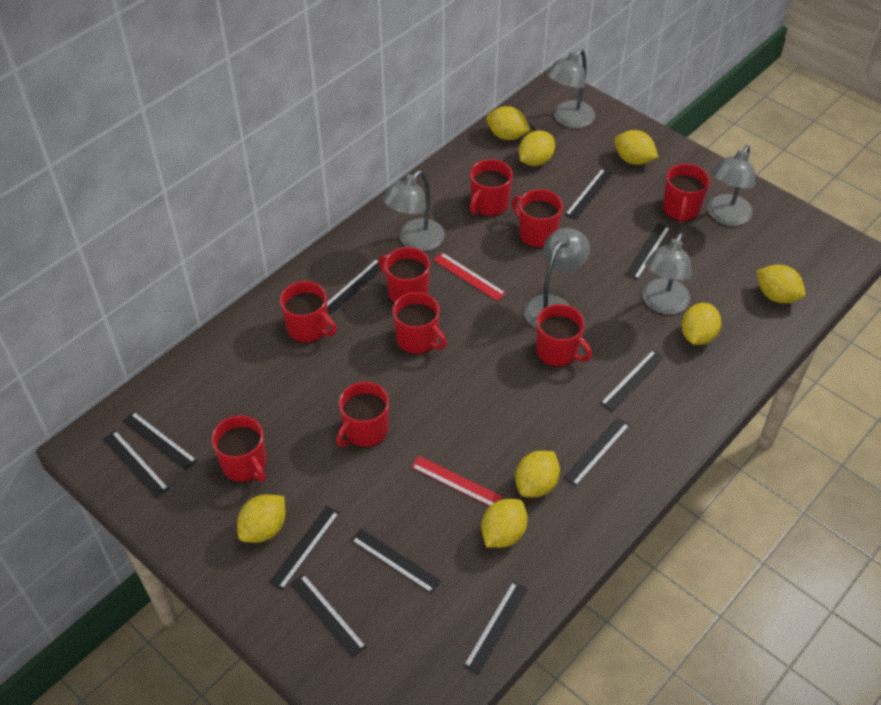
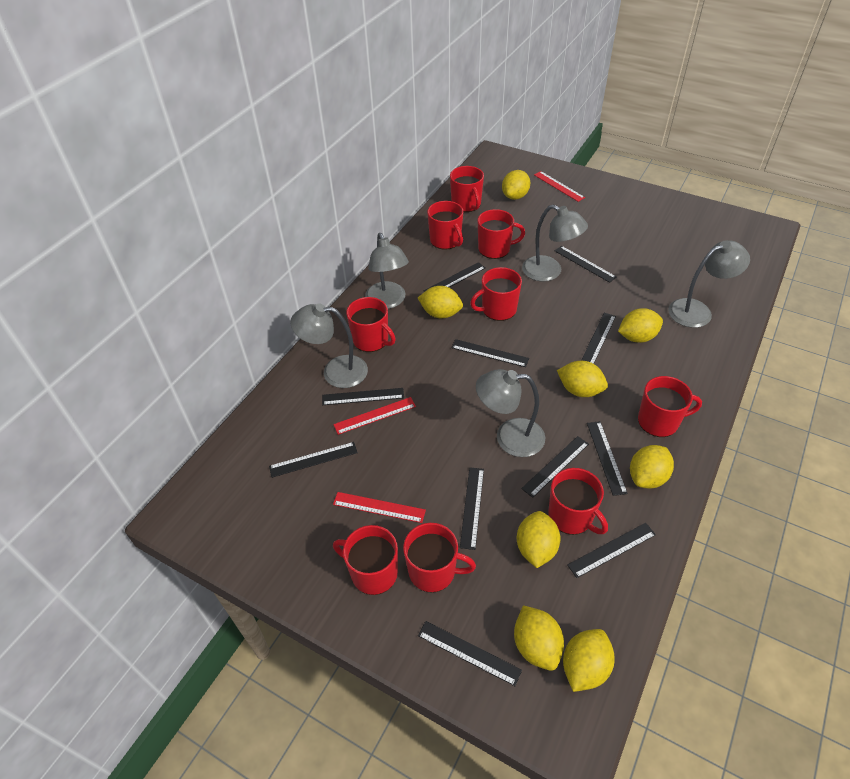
red ruler: [411,456,502,506] [434,253,506,301] = 2 -> [333,397,416,435] [333,492,426,523] [534,171,585,202] = 3

